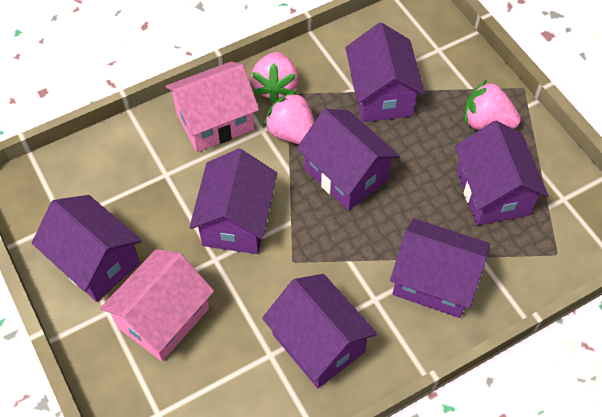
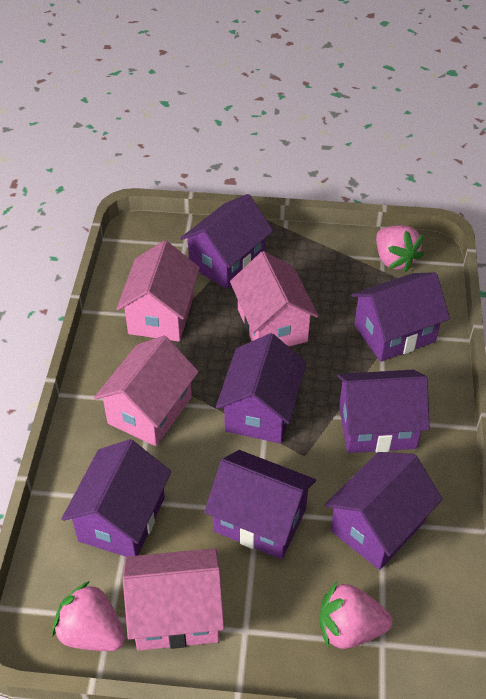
pink house: [100,249,214,362] [166,61,259,152] = 2 -> [94,336,199,446] [116,240,200,341] [123,548,224,651] [230,251,319,347] = 4

